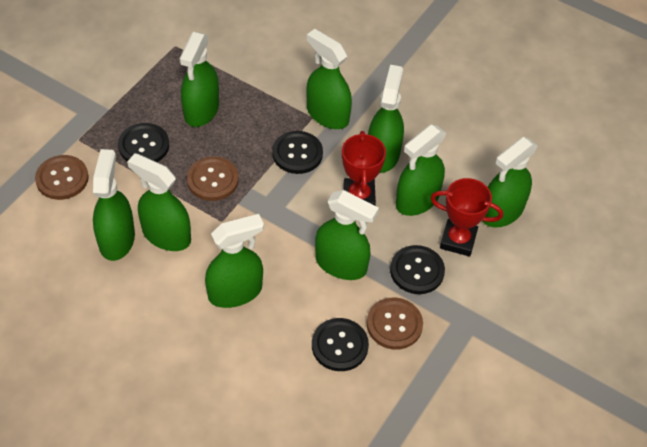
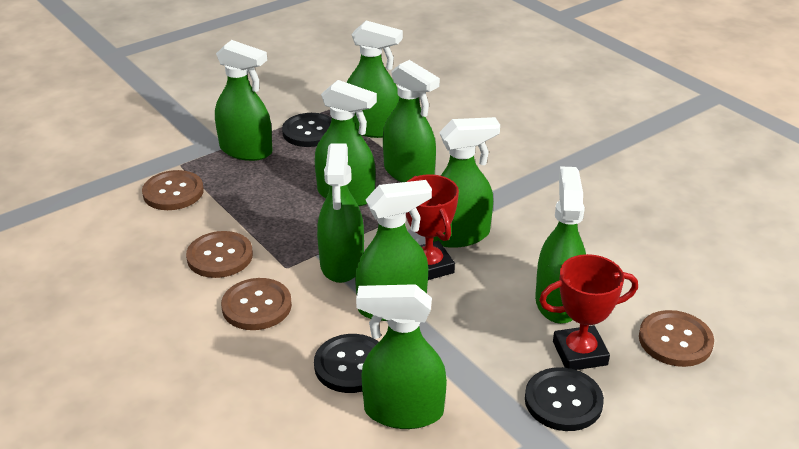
black button: [118,123,169,162] [272,131,323,174] [312,318,369,371] [390,245,445,294] = 4 -> [282,113,332,147] [314,334,379,393] [525,367,604,431] = 3
brown button: [35,155,89,200] [187,156,239,201] [367,297,423,350] = 3 -> [142,170,204,210] [186,231,253,278] [221,278,292,330] [639,310,714,367] = 4

